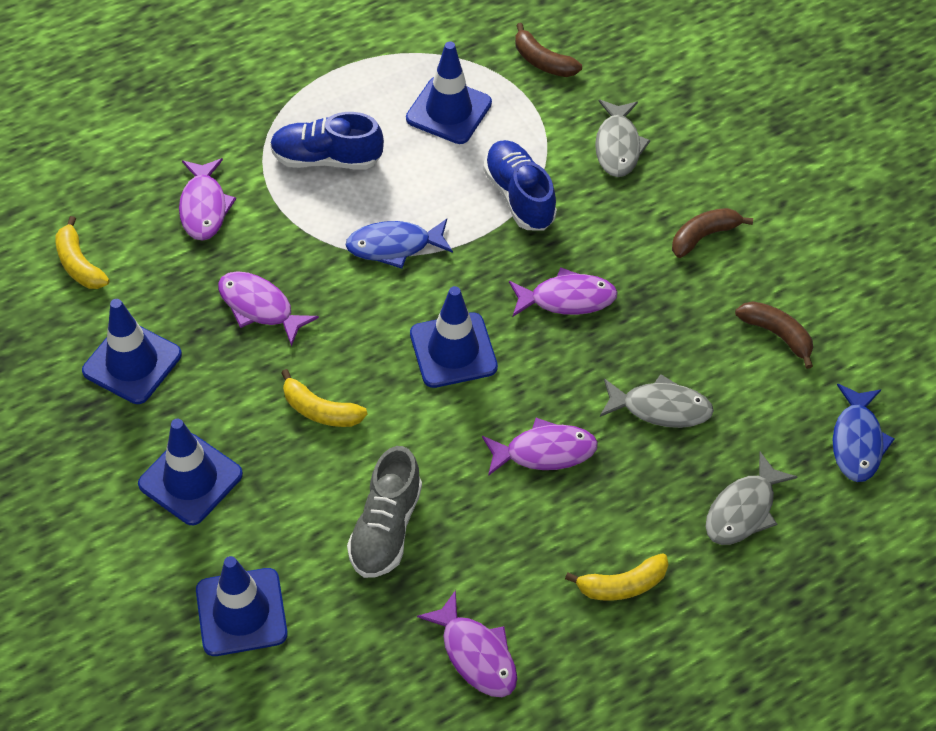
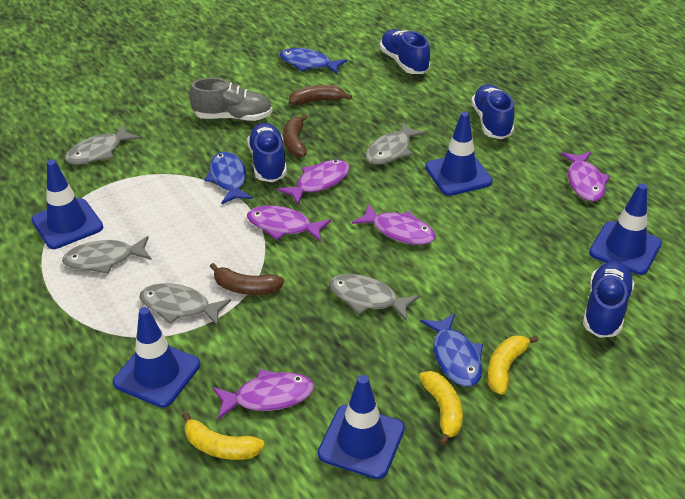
blue fish: [345,219,453,269] [833,384,895,482] = 2 -> [204,152,253,204] [280,48,347,74] [421,313,483,387] = 3
blue shoe: [270,112,384,170] [483,140,557,231] = 2 -> [247,123,287,182] [380,29,430,74] [471,84,515,139] [583,261,634,338] = 4
grey fish: [595,99,650,177] [600,374,714,428] [705,452,797,545] = 3 -> [62,236,152,274] [65,125,140,165] [139,283,231,326] [329,274,419,321] [366,122,426,165] = 5

